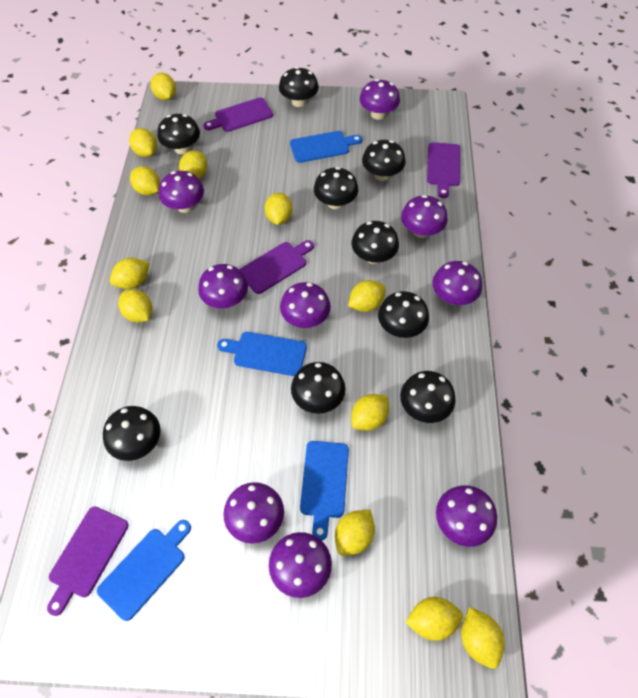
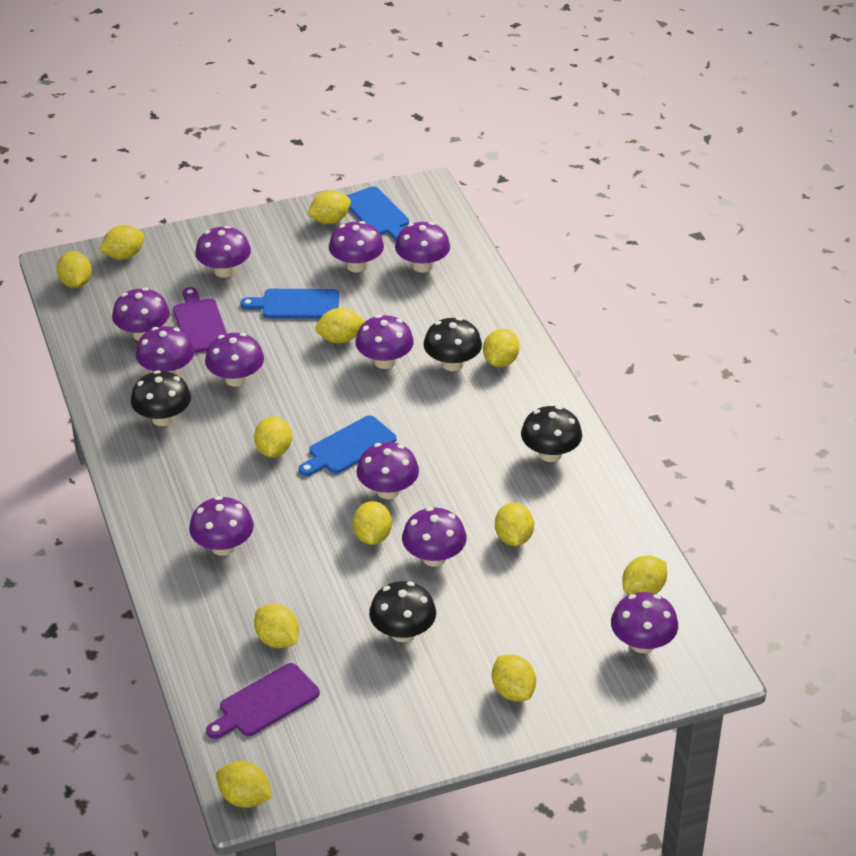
black mushroom: [103,406,161,461] [158,114,200,154] [279,67,319,107] [291,362,346,414] [314,167,358,209] [351,221,399,264] [362,140,406,181] [378,291,429,338] [400,371,456,423] = 9 -> [131,370,191,426] [369,581,436,642] [424,317,482,371] [521,406,582,462] = 4
blue cutting board: [97,520,191,621] [217,332,307,376] [290,131,362,163] [300,441,349,541] = 4 -> [240,289,339,319] [299,415,396,476] [346,186,409,241] = 3
purple cutting board: [47,506,129,616] [203,97,273,132] [239,240,314,294] [427,142,460,198] = 4 -> [173,287,227,353] [206,663,320,739] = 2
purple mushroom: [159,171,204,213] [198,264,248,308] [223,482,284,544] [269,532,332,598] [280,282,331,328] [359,79,400,120] [401,195,448,238] [432,261,482,305] [436,485,497,547] = 9 -> [112,288,170,341] [136,326,195,375] [189,496,254,556] [195,226,251,278] [205,333,264,387] [329,221,384,272] [355,315,414,369] [357,442,419,499] [395,222,450,273] [402,507,467,567] [611,592,678,653] = 11

